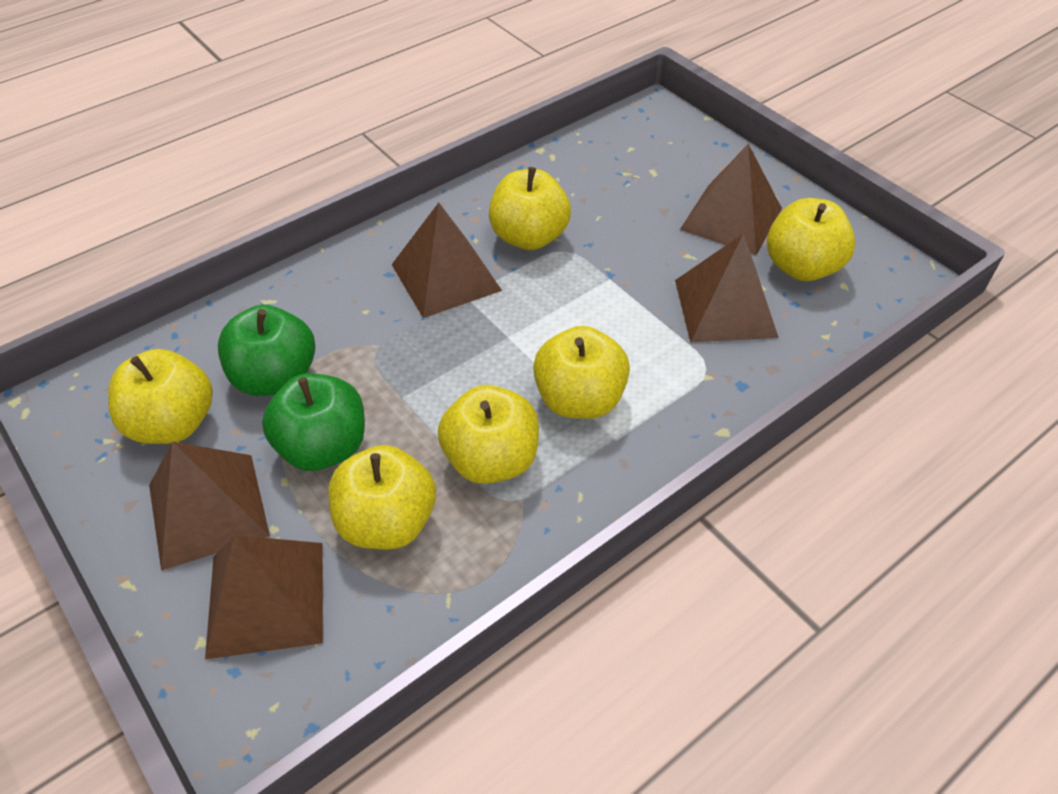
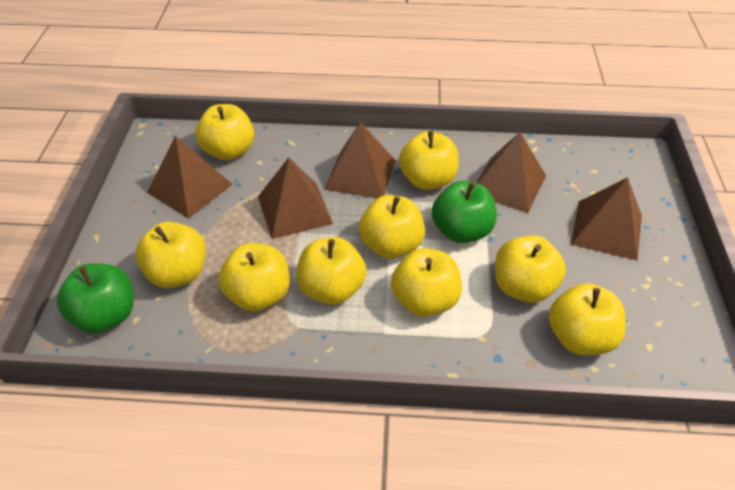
yellow apple: [108,349,213,444] [328,445,436,550] [438,385,539,484] [489,167,571,250] [533,326,630,419] [767,198,856,281] = 6 -> [135,222,206,288] [196,104,254,160] [219,243,290,311] [296,237,366,305] [359,195,425,259] [391,248,462,317] [399,131,459,190] [495,235,566,303] [549,283,626,355] = 9

